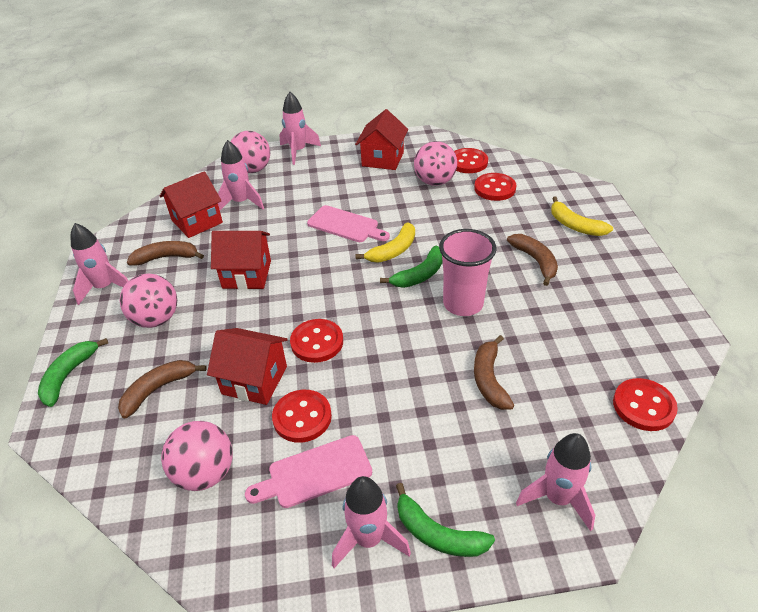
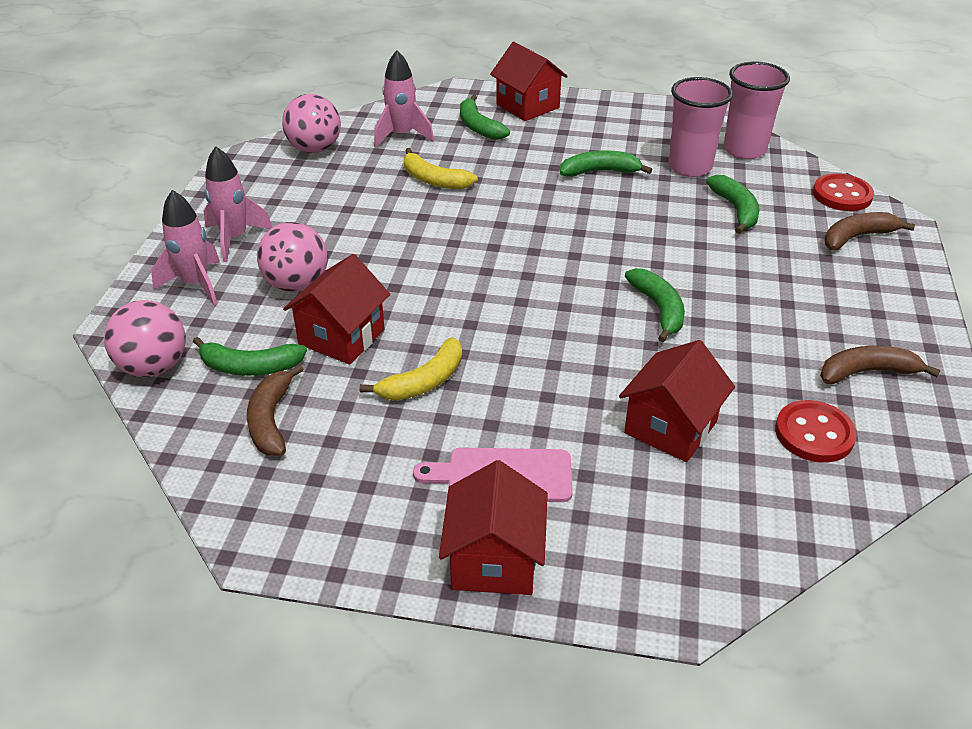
brown banana: [118,360,207,419] [127,241,204,266] [474,335,514,410] [507,234,558,286] = 4 -> [247,364,304,456] [820,346,940,384] [825,212,915,250] = 3
green banana: [38,338,108,407] [380,246,443,288] [396,483,495,557] = 3 -> [193,337,307,376] [460,95,510,140] [560,150,652,177] [625,268,685,342] [706,175,759,234] = 5
pink ball: [120,273,177,328] [161,421,233,491] [230,131,270,173] [414,141,457,186] = 4 -> [104,300,186,377] [257,222,328,292] [282,94,341,153] = 3
pink cup: [439,229,496,316] = 1 -> [668,77,733,177] [724,62,790,159] = 2
pink cutting board: [245,435,372,508] [307,205,390,242] = 2 -> [413,447,573,502] = 1
pink rocket: [71,223,128,305] [218,140,264,210] [279,92,321,165] [332,476,411,568] [516,433,595,531] = 5 -> [151,190,220,306] [204,146,272,262] [374,50,434,148] = 3
red button: [272,390,332,443] [290,319,343,363] [454,148,488,173] [474,173,516,201] [613,378,678,431] = 5 -> [775,400,857,463] [813,174,874,211] = 2

